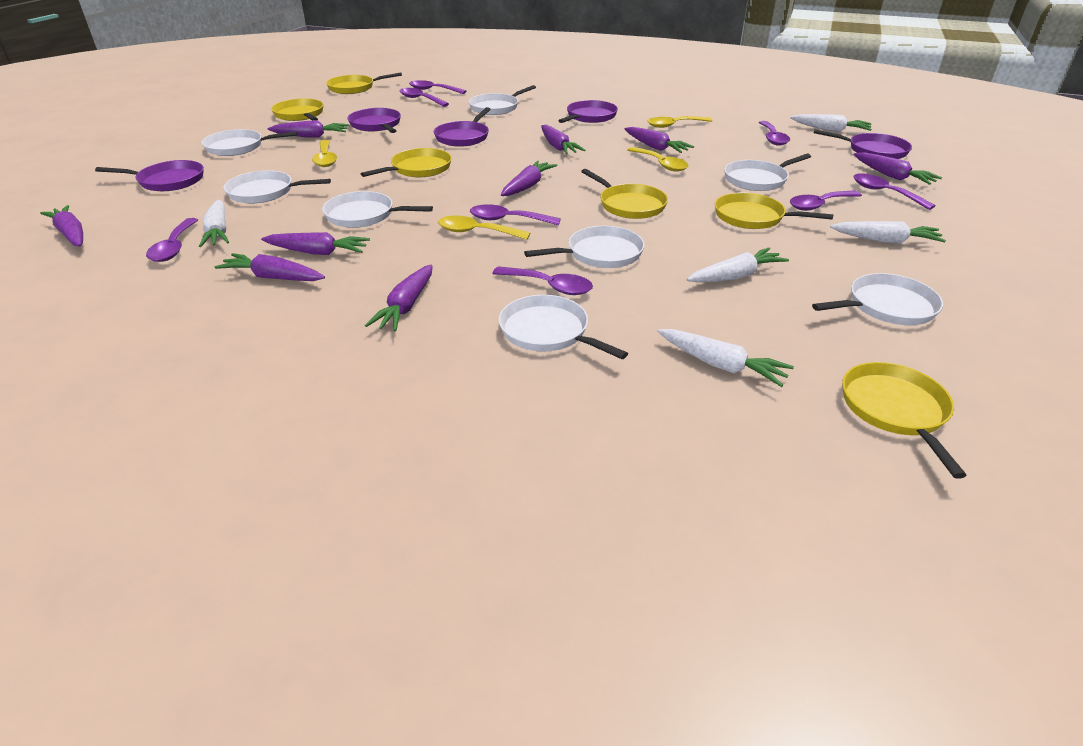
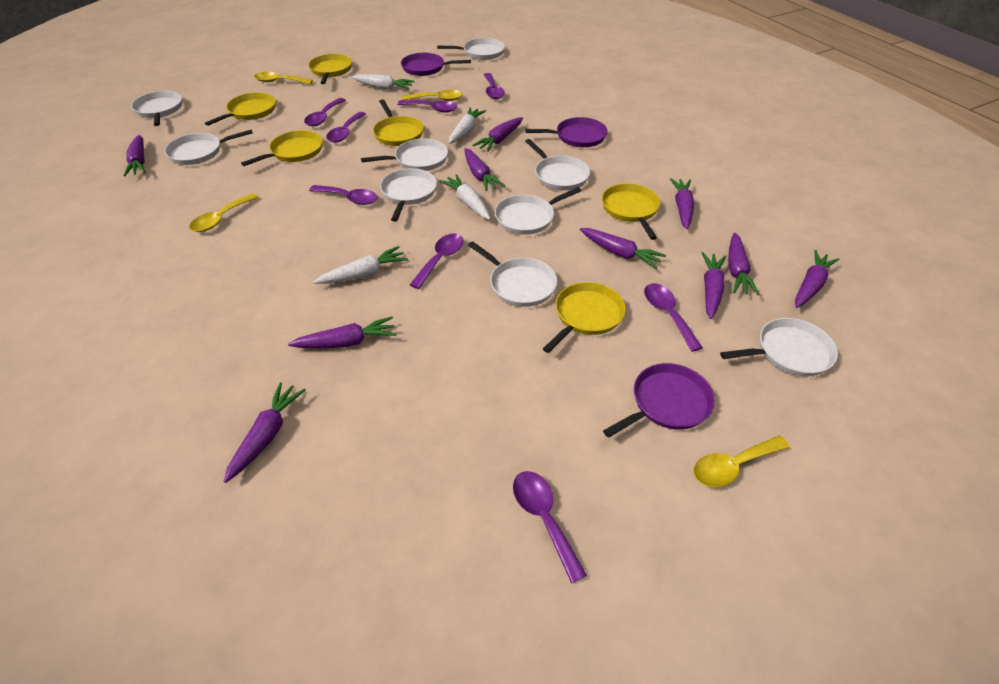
purple carrot: [40,205,83,246] [215,253,325,281] [261,232,370,255] [268,120,349,138] [365,265,433,331] [501,160,557,196] [541,125,585,154] [625,127,694,153] [854,152,942,185] = 9 -> [123,135,146,177] [223,382,306,483] [288,317,396,348] [465,148,505,191] [472,117,523,152] [580,228,666,269] [670,178,694,229] [702,252,726,319] [728,233,760,295] [795,250,839,308] = 10
purple pan: [95,160,204,191] [348,108,401,133] [434,107,491,147] [558,100,618,123] [814,129,912,159] = 5 -> [401,53,471,76] [525,117,608,147] [603,363,715,438] = 3
white carrot: [199,200,229,247] [658,329,794,387] [686,248,789,283] [790,114,872,132] [830,221,946,244] = 5 -> [314,246,408,284] [351,74,414,90] [439,174,491,220] [449,107,486,144] = 4
white pan: [202,129,298,156] [224,170,331,203] [322,191,433,228] [469,85,536,115] [499,295,628,359] [524,226,645,268] [724,154,811,191] [812,273,943,325] = 8 -> [131,91,182,126] [165,129,253,165] [361,138,448,171] [380,168,437,222] [437,38,505,60] [468,241,557,307] [495,187,581,235] [525,139,590,190] [720,318,838,376] = 9

